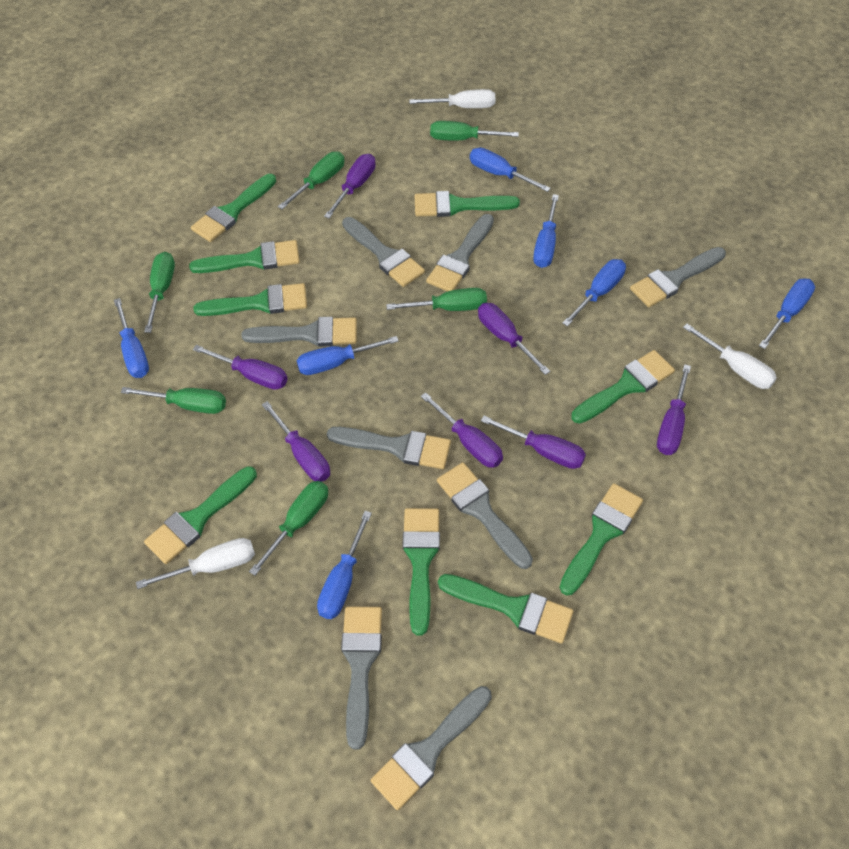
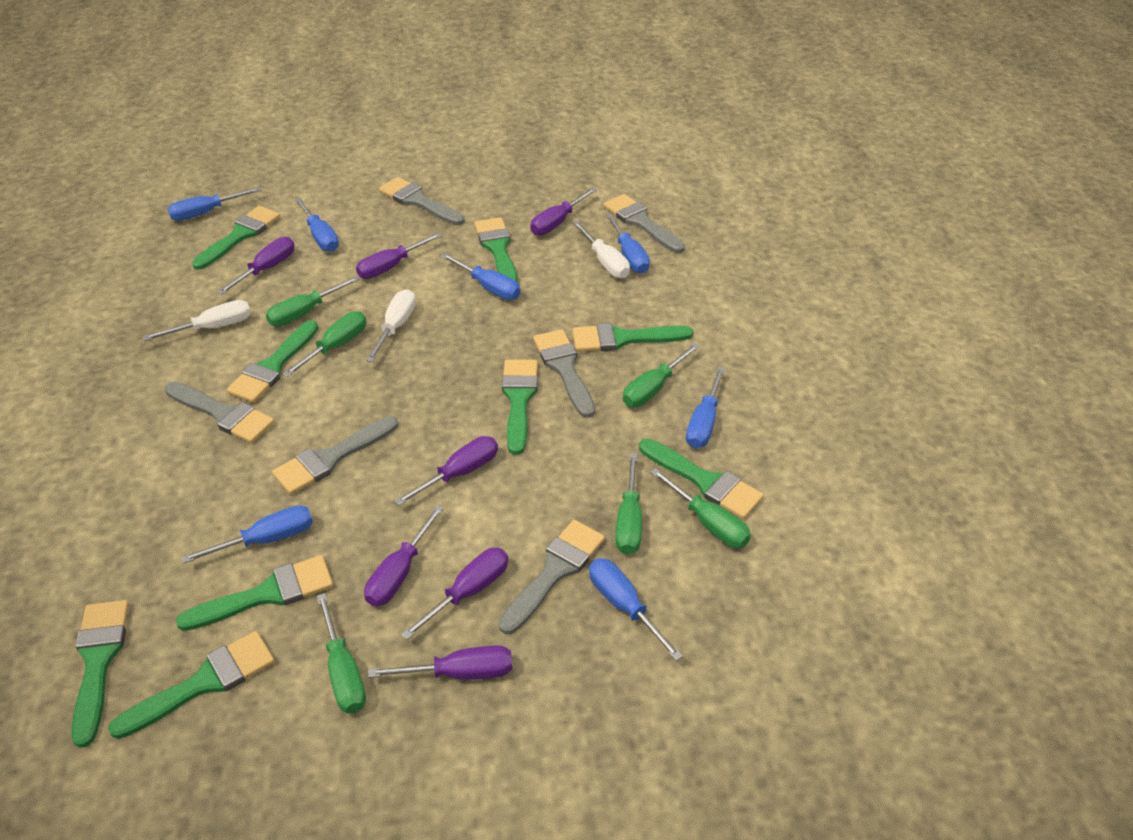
grey brush: [241,317,357,346] [327,427,451,469] [341,606,382,749] [342,217,425,287] [371,686,492,810] [426,214,494,292] [437,462,533,569] [630,247,726,307] = 8 -> [165,382,275,443] [272,416,398,494] [379,177,464,225] [498,520,605,634] [533,329,595,418] [603,194,685,253] = 6

